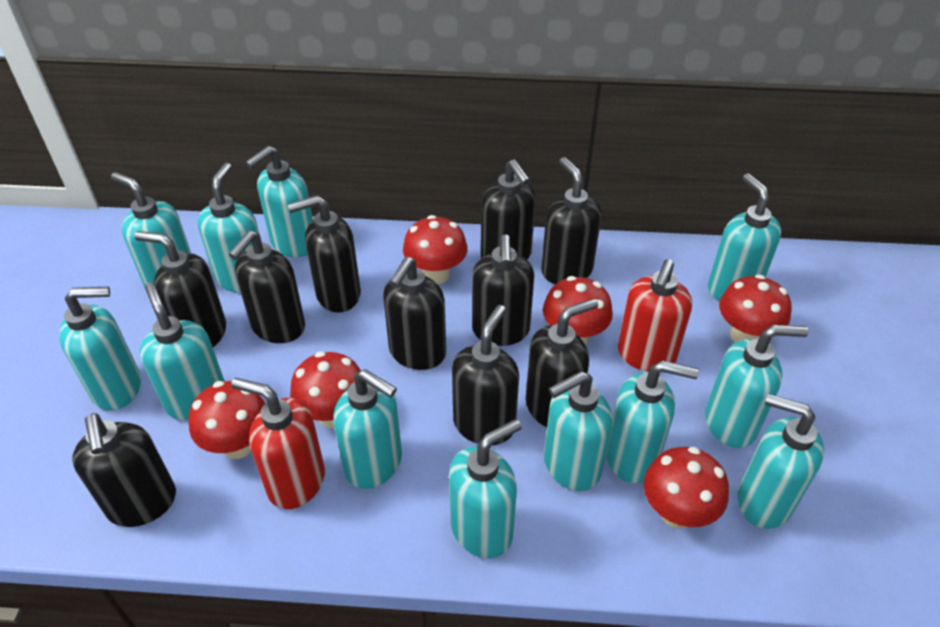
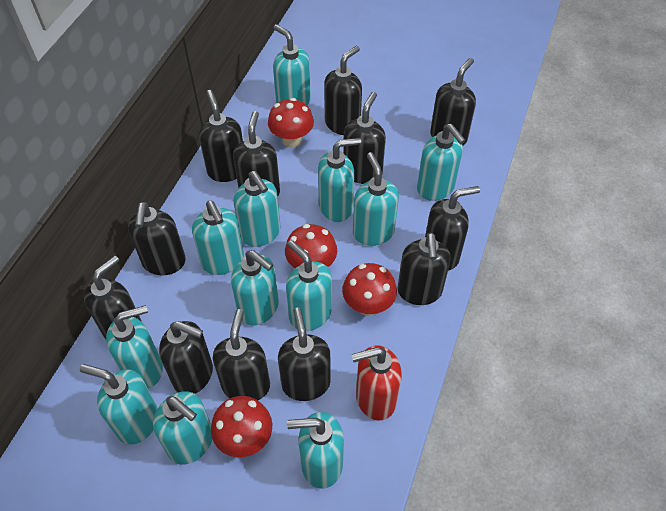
black soap dispenser: [72,413,176,527] [134,231,226,347] [229,231,305,343] [288,195,361,313] [383,257,446,370] [452,305,519,445] [472,234,534,346] [481,159,536,260] [526,298,598,427] [541,157,602,284] = 10 -> [84,255,142,339] [128,202,186,276] [159,321,213,394] [199,90,243,182] [213,309,270,400] [233,111,280,197] [278,307,331,401] [324,46,362,135] [343,92,386,184] [397,233,450,305] [425,186,480,271] [430,58,476,145] = 12
red mushroom: [189,381,265,459] [290,351,361,428] [403,215,467,284] [543,276,613,345] [644,447,729,529] [719,274,792,343] = 6 -> [211,396,272,457] [268,98,314,148] [285,224,337,268] [342,263,397,316] = 4
red soap dispenser: [231,378,325,509] [618,259,692,372] = 2 -> [351,345,402,421] = 1

